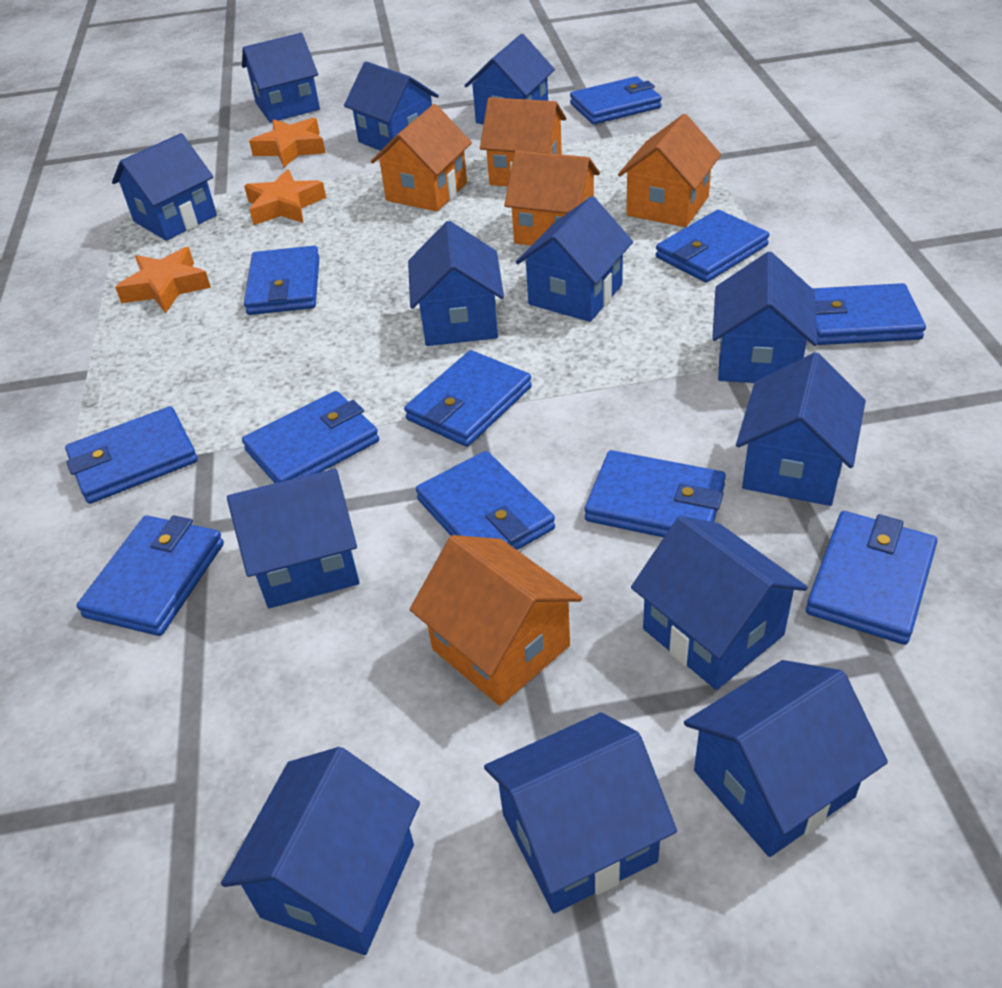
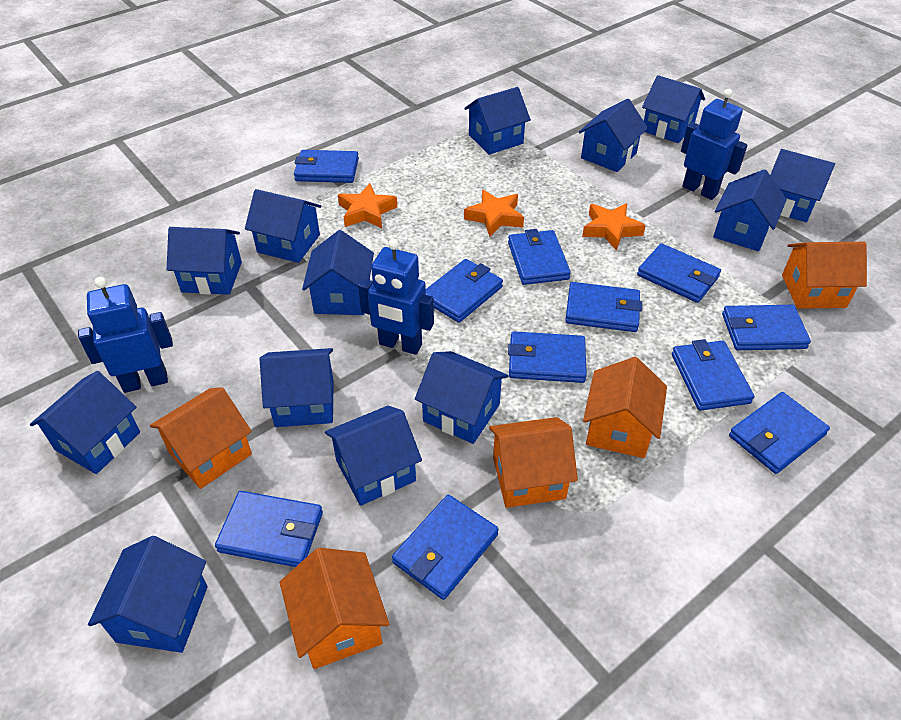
blue robot: none = 0 -> [78,277,173,393] [358,239,434,355] [681,89,748,200] = 3

